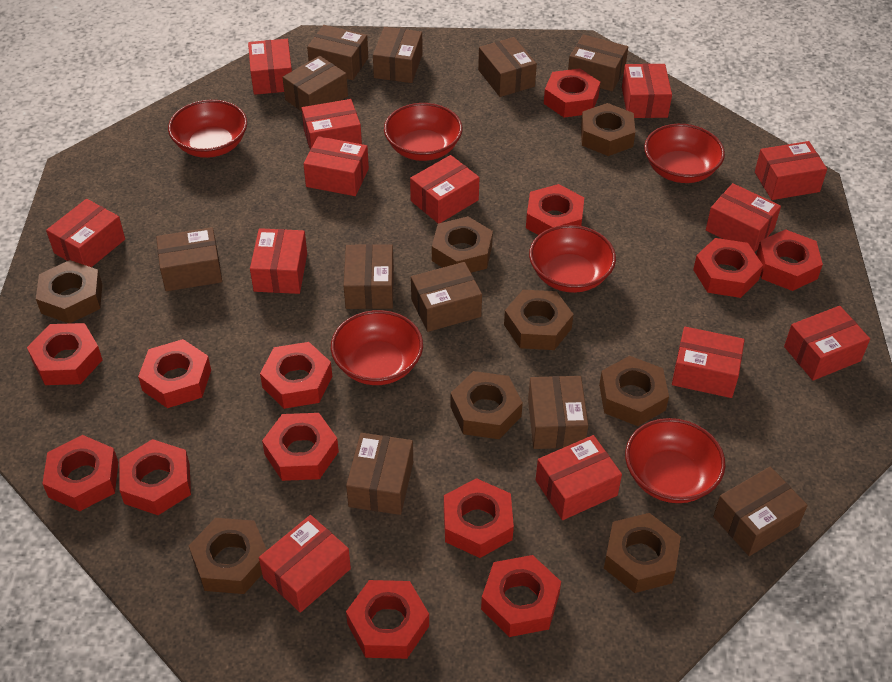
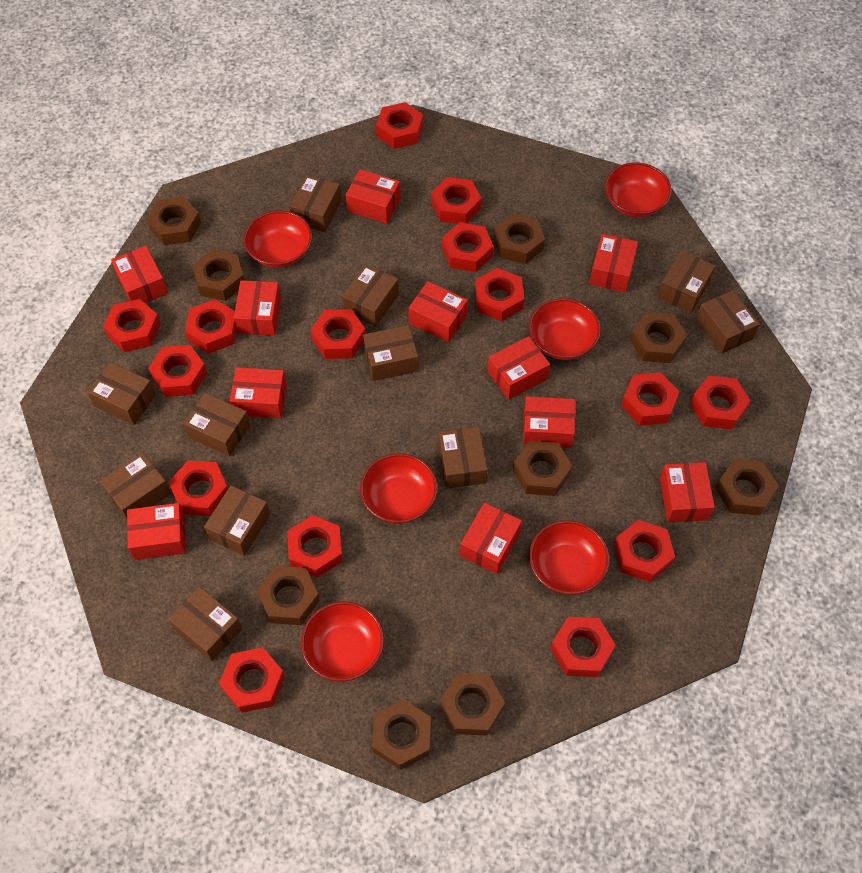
brown nut: [36,260,102,324] [189,518,267,594] [432,216,493,273] [450,371,523,439] [504,290,574,350] [581,103,635,156] [599,356,669,426] [604,513,681,593] = 8 -> [147,197,201,245] [193,250,244,301] [257,566,320,625] [372,699,431,770] [440,673,505,736] [494,214,545,264] [513,441,572,496] [630,312,687,363] [715,459,778,516] = 9
red box: [46,199,125,267] [248,39,292,95] [250,228,307,294] [259,515,351,613] [302,99,362,149] [303,136,369,196] [410,155,480,223] [536,435,622,520] [622,64,672,118] [672,327,745,398] [706,183,781,252] [755,141,827,200] [784,306,870,381] = 13 -> [111,246,168,303] [127,503,186,560] [230,367,287,418] [234,280,281,336] [346,169,401,224] [408,281,468,342] [460,502,522,574] [488,336,550,400] [523,396,575,448] [589,234,638,292] [660,462,715,522] = 11
red nut: [27,323,102,385] [42,435,118,511] [119,439,191,515] [138,339,211,408] [260,342,332,409] [262,413,339,481] [346,580,429,659] [444,478,514,558] [481,555,561,637] [526,184,584,235] [544,68,600,118] [693,238,763,298] [756,229,823,291] = 13 -> [103,299,161,352] [148,345,207,397] [169,461,228,516] [185,299,237,354] [219,647,285,713] [287,515,343,578] [311,309,366,359] [376,102,423,149] [431,177,482,224] [442,222,493,272] [475,268,524,321] [550,617,616,677] [614,520,675,582] [621,372,679,426] [690,375,751,430] = 15

